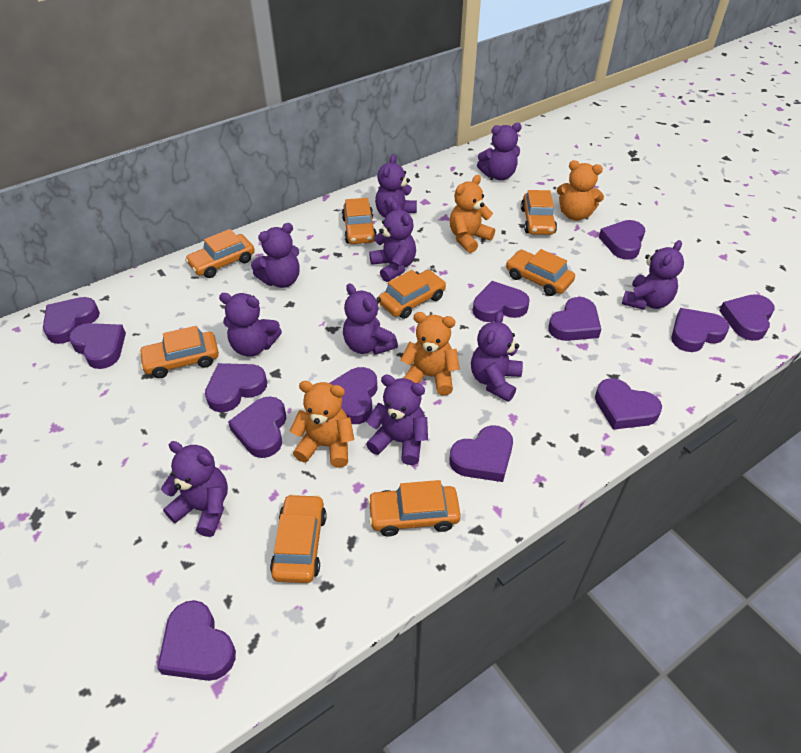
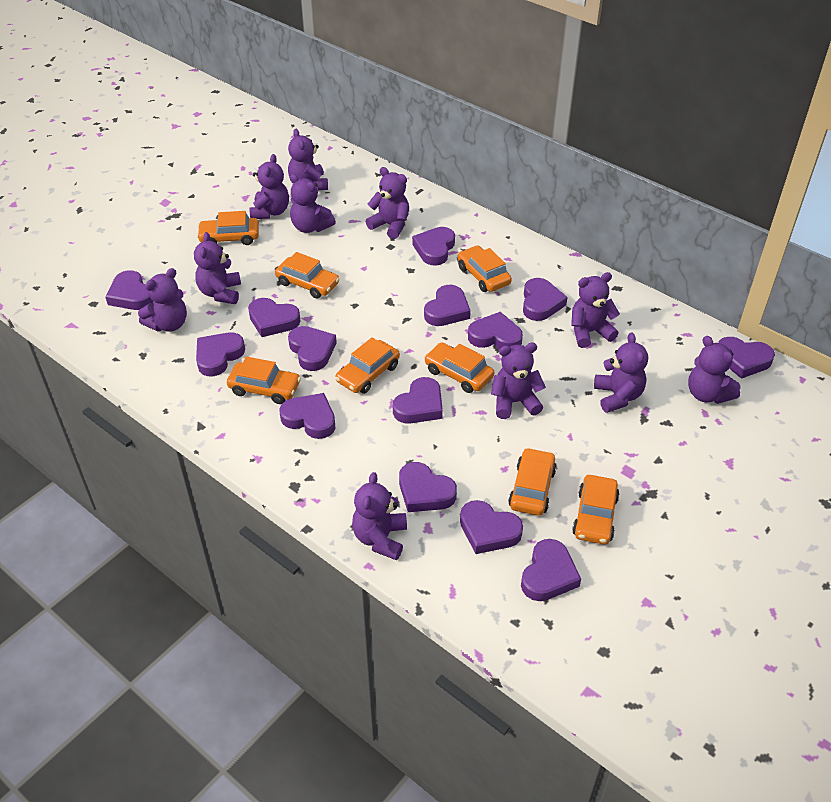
orange teddy bear: [290,381,354,468] [400,312,460,395] [450,175,495,253] [557,160,604,221] = 4 -> none = 0
purple heart: [43,297,100,344] [69,323,126,369] [157,600,236,681] [205,363,267,412] [228,396,286,458] [330,367,377,424] [450,425,513,482] [473,281,530,322] [548,297,601,341] [595,378,662,430] [599,220,645,260] [671,308,729,352] [719,294,775,341] = 13 -> [105,270,154,310] [196,333,245,376] [248,298,301,337] [280,393,335,439] [288,326,337,371] [393,377,443,424] [399,462,457,512] [412,227,455,266] [424,285,471,326] [460,500,523,554] [468,312,523,349] [521,539,581,601] [523,278,568,321] [718,337,775,379] = 14
purple teddy bear: [161,441,228,537] [219,293,282,357] [251,223,300,288] [343,283,398,355] [366,375,428,465] [369,201,416,282] [375,154,417,218] [471,311,523,402] [477,123,522,180] [622,240,684,310] = 10 -> [138,268,187,332] [194,232,241,304] [249,154,289,219] [288,129,328,190] [290,174,336,233] [352,472,407,560] [365,167,409,239] [491,343,546,419] [571,272,620,348] [594,332,648,413] [688,336,741,404] = 11

